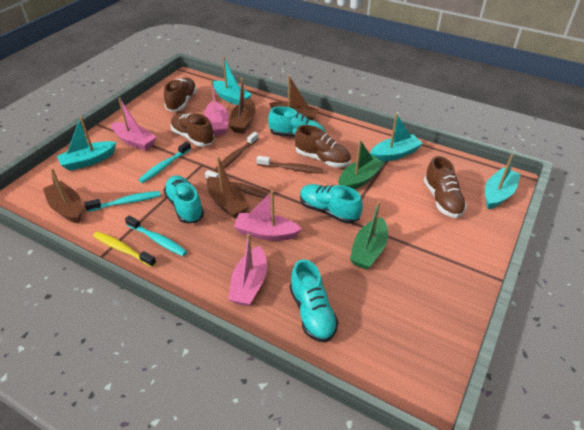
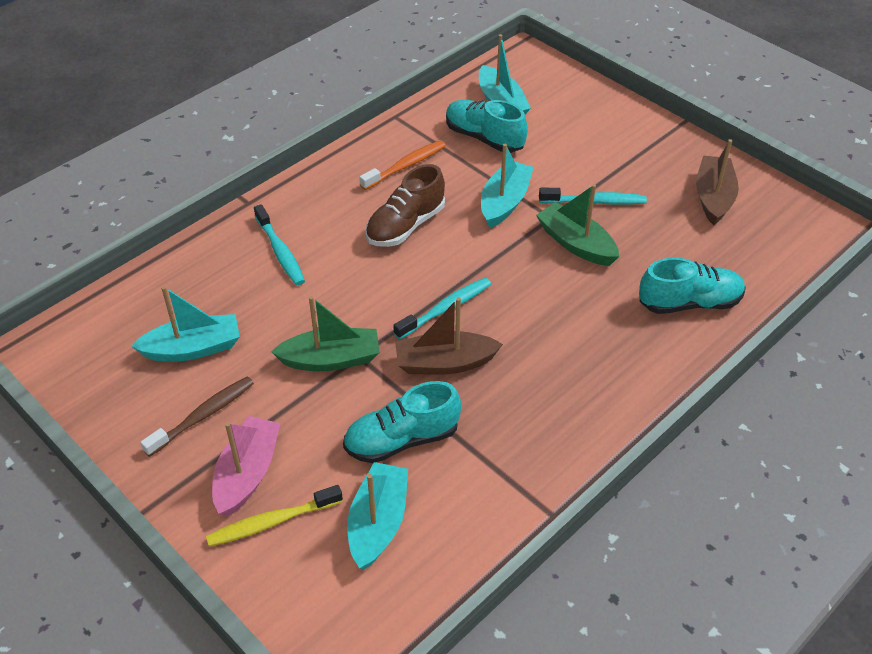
brown boat: [43,168,81,224] [207,156,250,219] [229,78,255,134] [269,75,319,120] = 4 -> [395,297,503,375] [696,139,739,225] = 2
brown shoe: [164,78,197,112] [170,113,215,147] [295,125,351,167] [424,156,467,218] = 4 -> [366,164,445,247] = 1
brown toothbrush: [205,170,268,198] [214,132,259,173] [257,156,324,174] = 3 -> [140,377,254,457] = 1
orange toothbrush: none = 0 -> [359,140,446,190] = 1
pink boat: [112,98,156,151] [204,80,228,136] [228,234,267,306] [234,190,302,241] = 4 -> [212,416,280,517] = 1
turquoise shoe: [163,175,204,223] [268,106,325,137] [290,259,339,343] [300,184,363,224] = 4 -> [343,381,461,463] [446,100,528,153] [639,257,746,314] = 3

